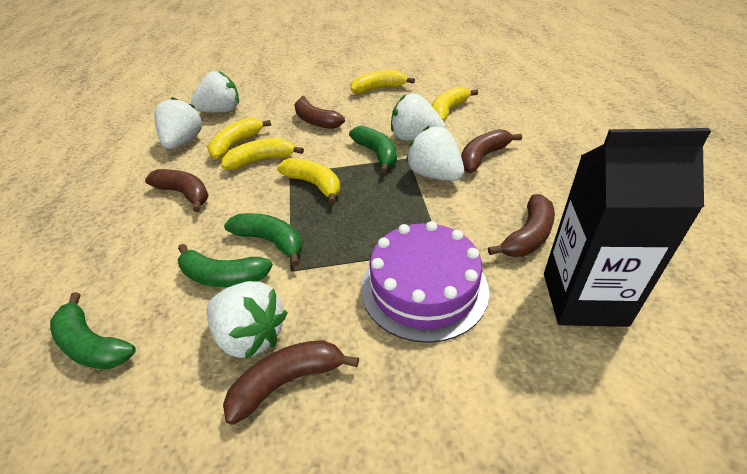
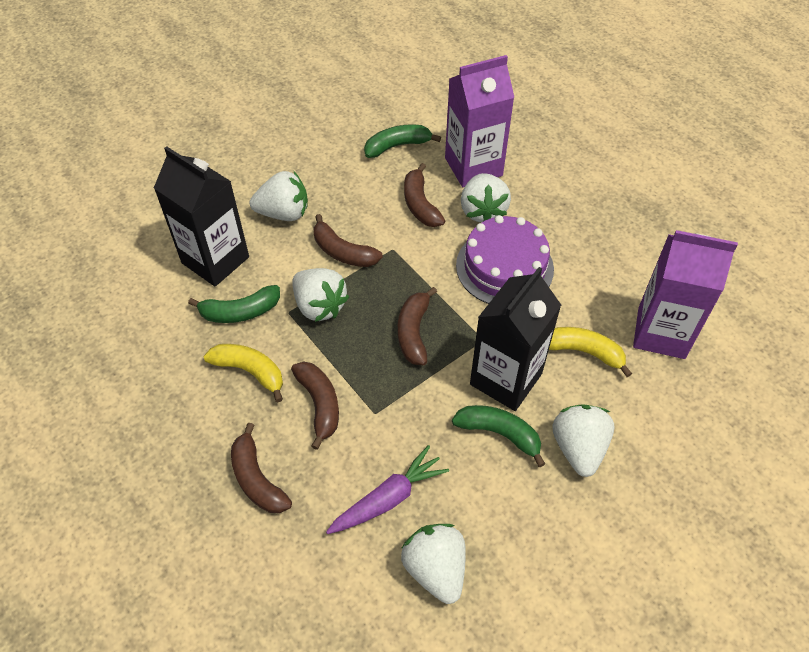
black carton: [544,128,711,327] = 1 -> [154,146,249,287] [470,267,561,411] = 2
green banana: [50,292,136,369] [178,244,273,287] [224,213,302,266] [349,126,397,173] = 4 -> [188,285,280,323] [364,124,441,158] [452,405,545,467] = 3
purple carrot: none = 0 -> [326,445,449,534] = 1
purple carton: none = 0 -> [445,55,514,187] [633,230,738,359] = 2
yellow banana: [207,118,271,160] [221,138,304,170] [277,158,340,204] [350,70,415,94] [432,86,478,122] = 5 -> [204,344,283,402] [549,327,632,377] = 2

